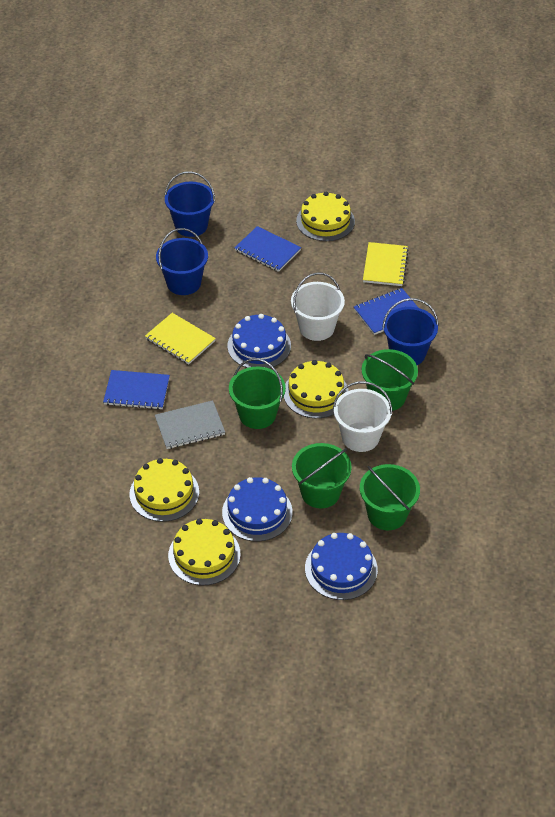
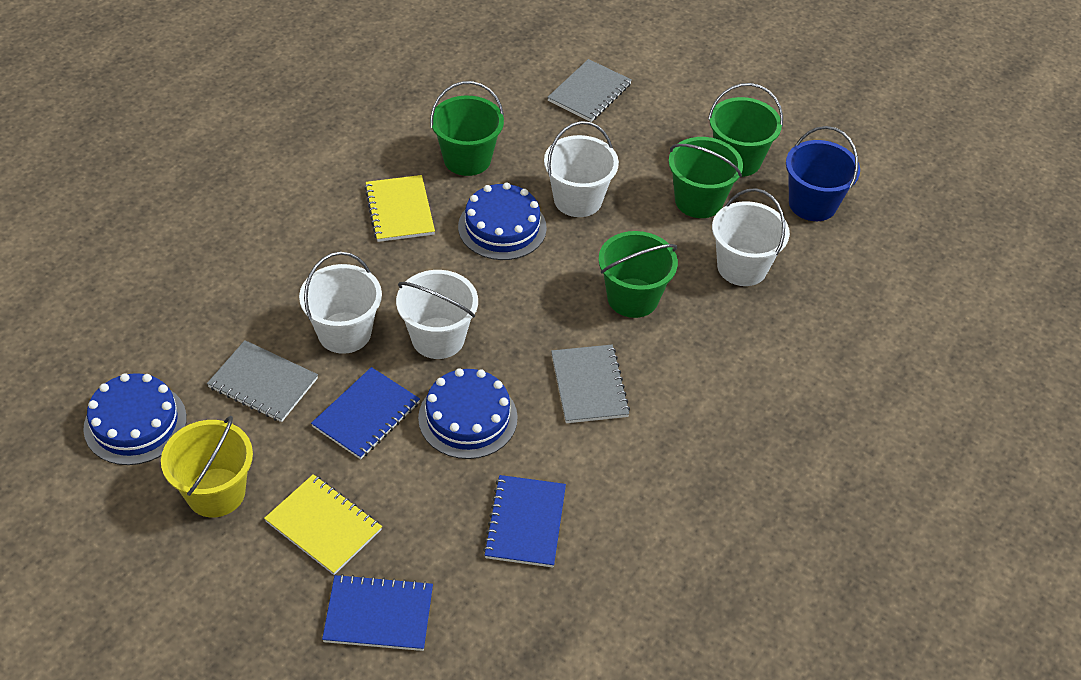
blue bucket: [156,228,208,295] [164,171,215,237] [382,298,439,365] = 3 -> [786,126,860,221] = 1
grey notebook: [155,400,225,449] = 1 -> [207,340,318,422] [547,59,632,122] [551,345,630,423] = 3
white bucket: [291,272,345,341] [333,381,392,452] = 2 -> [299,252,382,354] [396,270,478,359] [544,121,619,217] [712,188,790,286] = 4
yellow bucket: none = 0 -> [161,416,253,517] = 1
yellow cake: [129,458,199,522] [168,519,241,585] [284,360,349,418] [296,192,355,241] = 4 -> none = 0

